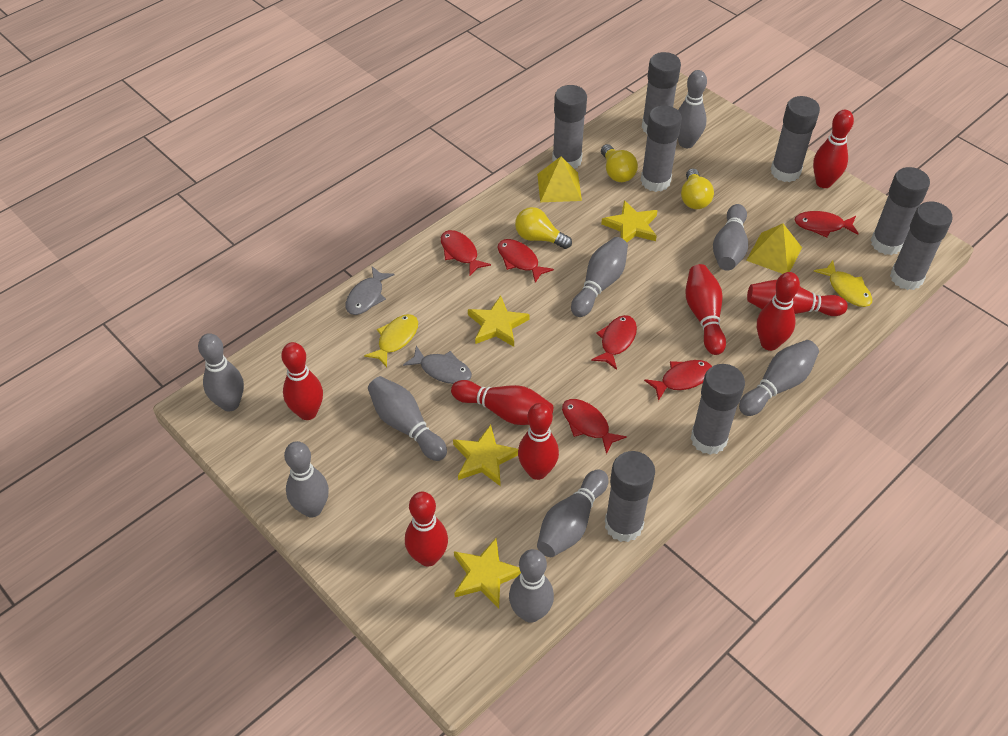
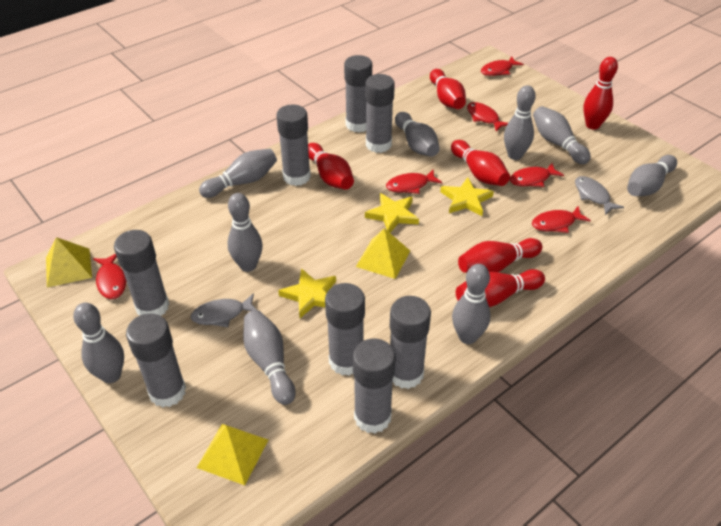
red bowling pin: [281,342,323,420] [405,492,448,566] [451,380,553,425] [518,403,559,480] [686,264,726,355] [747,280,848,316] [757,272,800,351] [813,110,854,188] = 8 -> [308,143,354,190] [430,69,466,109] [451,140,510,186] [456,269,545,307] [458,238,542,273] [583,57,618,130] = 6
yellow fish: [364,314,418,367] [814,261,872,307] = 2 -> none = 0
yellow light bulb: [515,207,572,249] [601,144,638,182] [681,168,714,209] = 3 -> none = 0
yellow pyramid: [537,156,582,202] [746,223,802,274] = 2 -> [46,237,92,288] [197,424,268,485] [356,228,410,279] = 3
yellow star: [453,425,518,486] [454,538,521,608] [468,295,530,347] [601,200,657,242] = 4 -> [278,268,336,318] [365,193,419,233] [440,177,494,216] = 3

